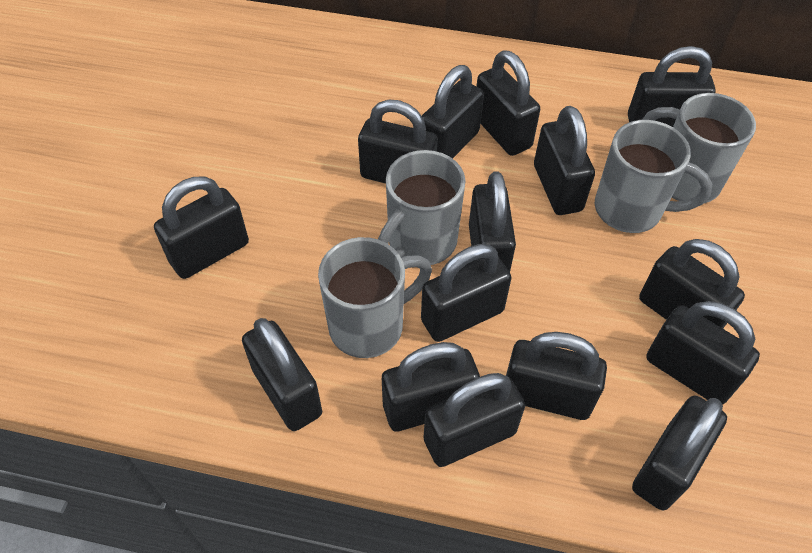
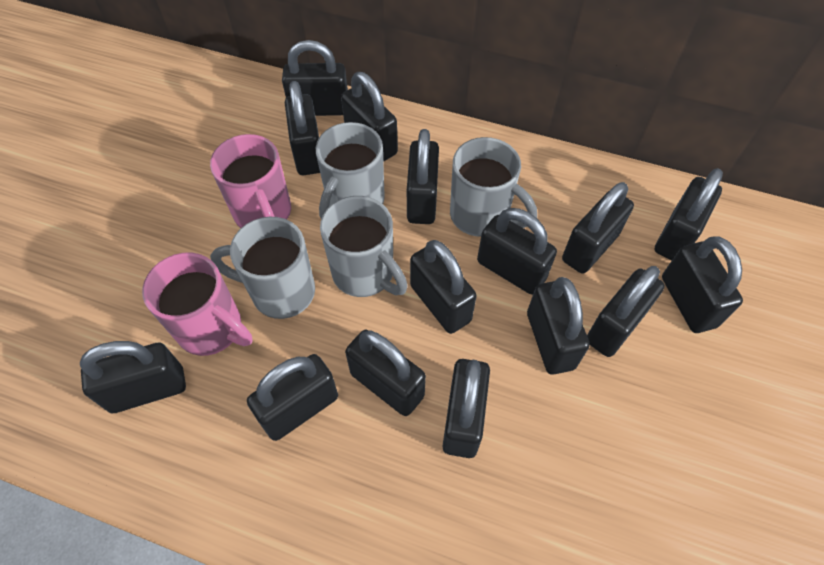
pink mug: none = 0 -> [142,253,252,356] [210,134,291,228] = 2

